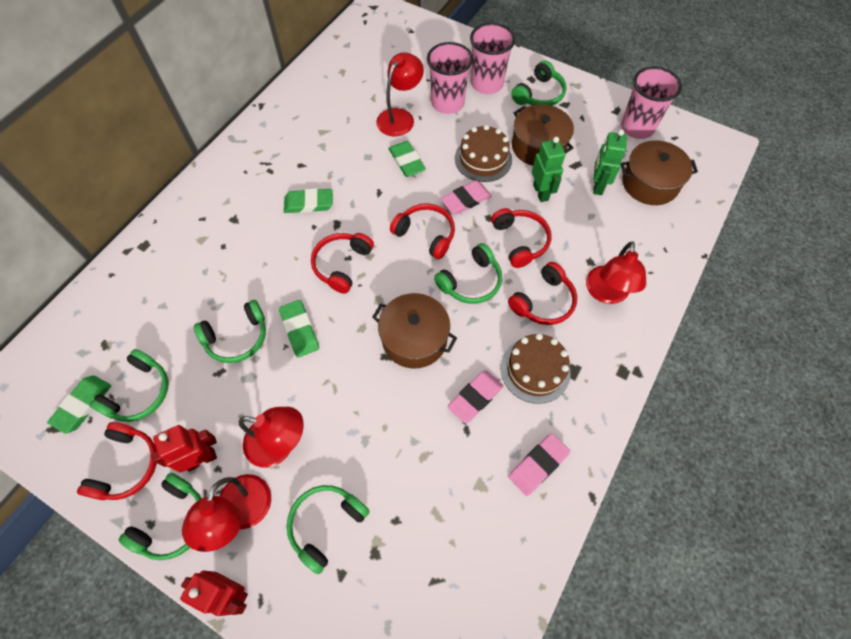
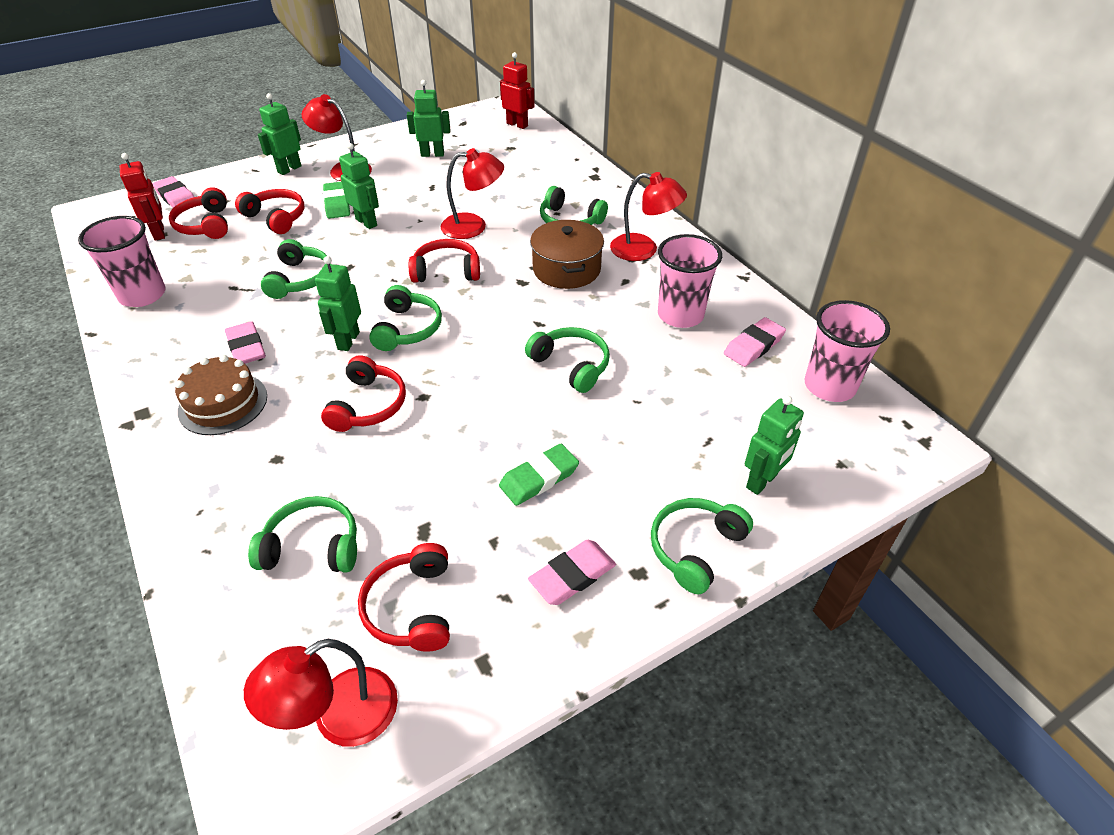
brown cake: [455,125,512,182] [501,333,571,404] = 2 -> [175,355,267,435] = 1
brown pot: [372,293,457,368] [512,104,574,166] [621,140,698,205] = 3 -> [530,220,604,289] = 1
green eraser: [47,375,111,434] [279,300,319,358] [284,188,333,213] [388,141,426,177] = 4 -> [323,182,350,219] [499,444,579,506] = 2
green robot: [532,137,565,202] [593,129,627,195] = 2 -> [258,93,302,175] [315,256,361,351] [339,143,379,229] [407,80,451,157] [745,396,804,495] = 5
pink eraser: [441,180,492,214] [447,370,504,423] [509,433,570,496] = 3 -> [152,176,194,208] [225,321,266,364] [528,540,616,605] [724,317,786,367] = 4

